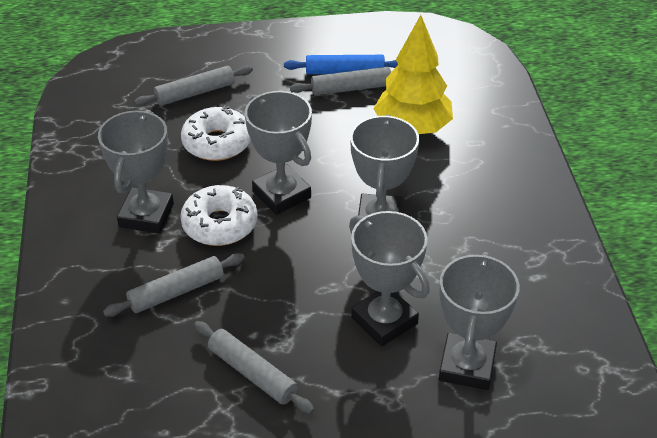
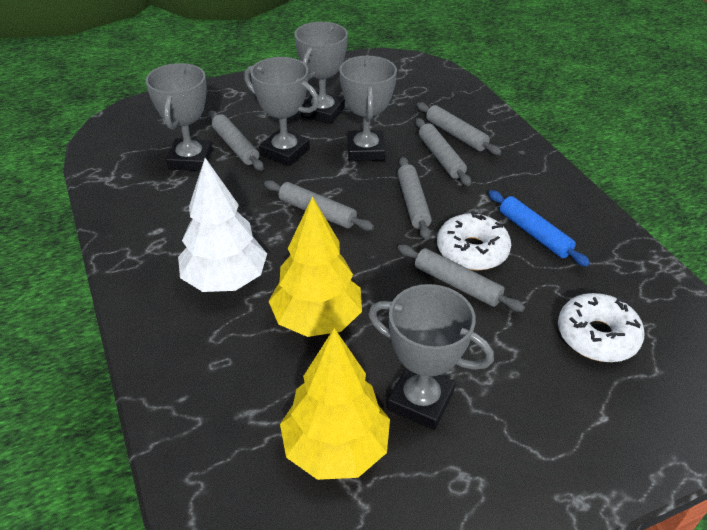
grey rolling pin: [103,253,245,317] [134,65,253,106] [194,321,314,414] [290,67,391,95] = 4 -> [209,111,264,171] [264,180,374,231] [397,157,432,240] [398,245,525,312] [416,118,471,186] [417,102,502,155] = 6
white tree: none = 0 -> [178,158,267,292] = 1
yellow tree: [373,15,453,134] = 1 -> [268,196,362,337] [280,328,390,480] = 2

